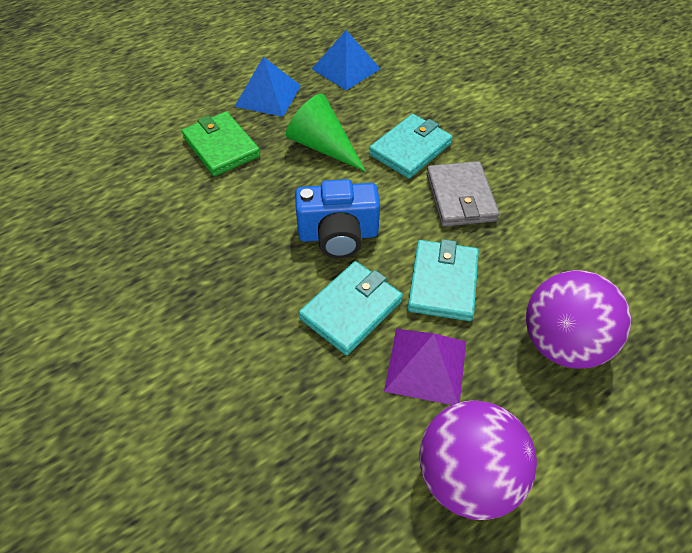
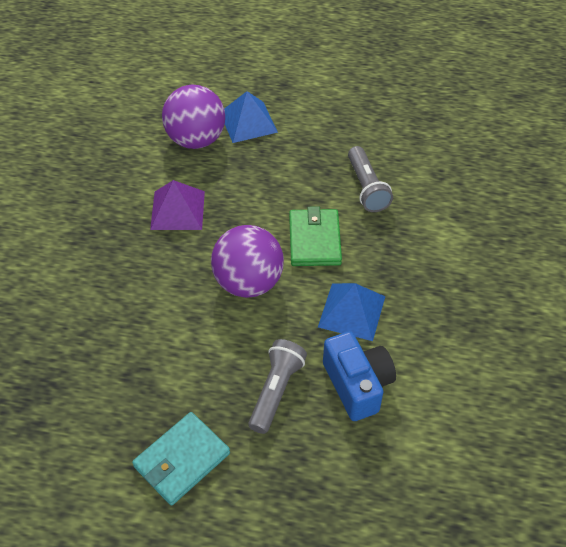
green cone: [286,94,366,172] = 1 -> none = 0
grey flashlight: none = 0 -> [248,339,307,434] [348,146,393,212] = 2
grey wallet: [426,161,500,226] = 1 -> none = 0
turquoise wallet: [299,261,403,355] [369,114,453,179] [407,239,479,321] = 3 -> [132,412,230,506] = 1

